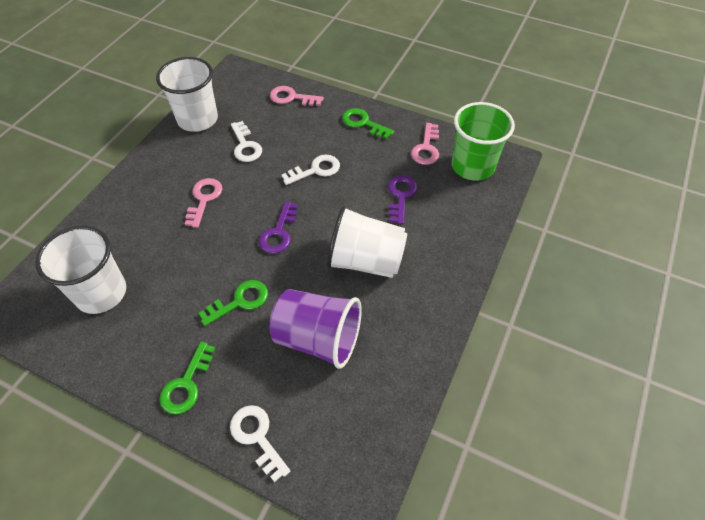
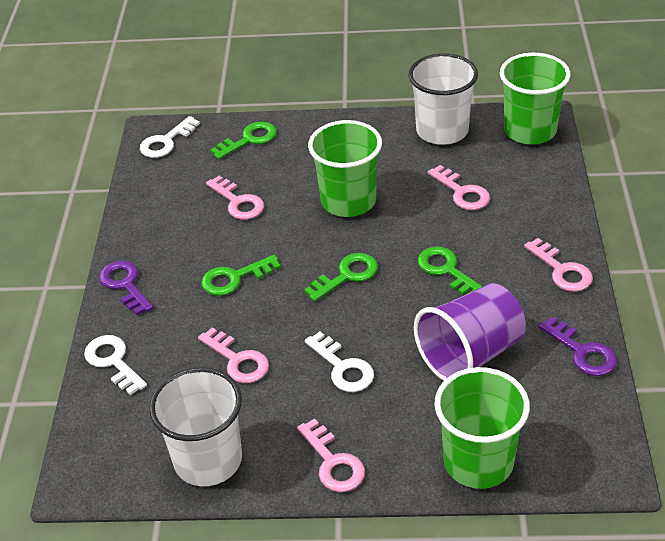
green cup: [452,102,515,181] = 1 -> [308,120,382,217] [434,367,530,489] [500,53,570,144] = 3
green key: [160,341,215,414] [199,280,268,326] [342,108,394,139] = 3 -> [201,255,281,296] [211,122,277,159] [304,253,378,302] [418,246,482,295] = 4
pink key: [185,178,223,228] [270,86,324,106] [411,123,439,165] = 3 -> [198,327,269,383] [206,176,264,220] [297,419,365,492] [428,165,490,210] [524,238,593,292] = 5
white cup: [35,226,126,314] [156,57,218,132] [327,206,407,278] = 3 -> [149,367,242,486] [408,53,478,145] = 2

